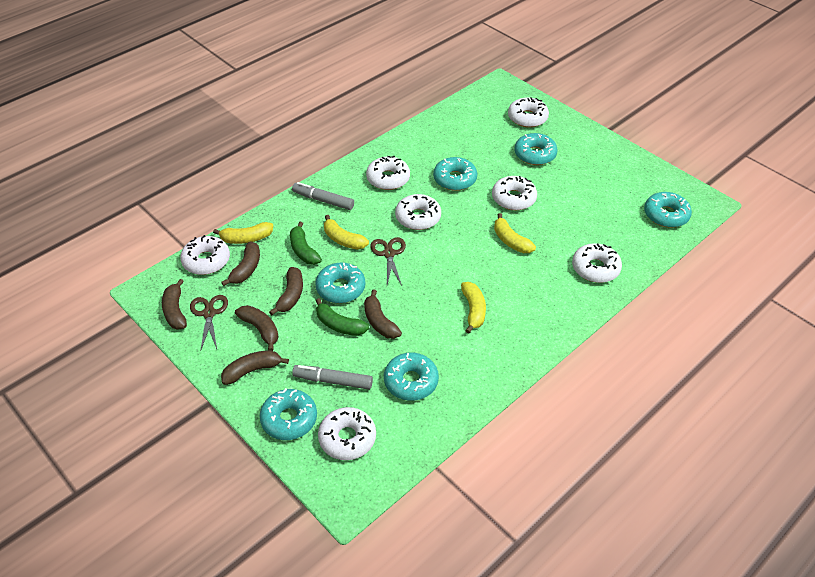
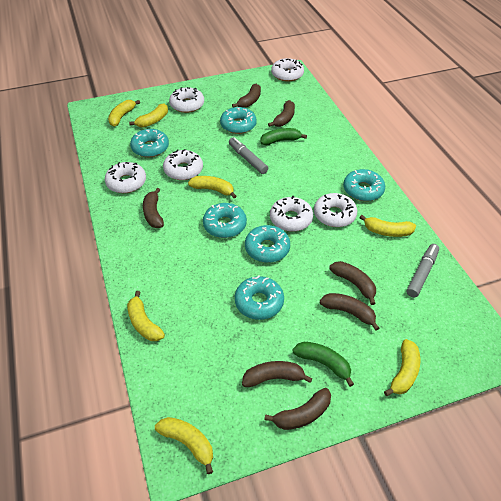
brown banana: [162,279,187,330] [221,242,260,286] [221,350,289,385] [235,305,279,351] [269,267,303,315] [364,289,402,339] = 6 -> [143,188,164,228] [232,84,261,108] [242,361,313,387] [265,388,331,430] [268,100,295,127] [320,293,379,330] [329,261,376,305] = 7
brown scissors: [190,295,228,349] [370,237,406,286] = 2 -> none = 0
white donut: [180,235,230,275] [318,407,376,460] [366,156,410,190] [395,194,441,230] [492,176,537,210] [508,97,549,128] [572,243,622,283] = 7 -> [105,162,146,193] [163,149,203,180] [169,87,204,113] [270,196,313,232] [271,58,304,82] [314,193,357,227] = 6
yellow banana: [213,222,273,244] [324,215,369,250] [461,282,486,334] [494,213,536,253] = 4 -> [108,100,140,127] [127,291,165,341] [129,104,168,128] [155,417,213,474] [188,176,236,198] [359,215,416,237] [384,339,420,396] = 7

